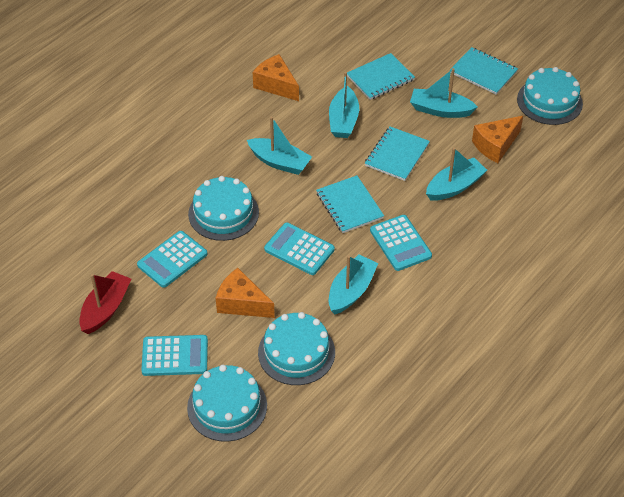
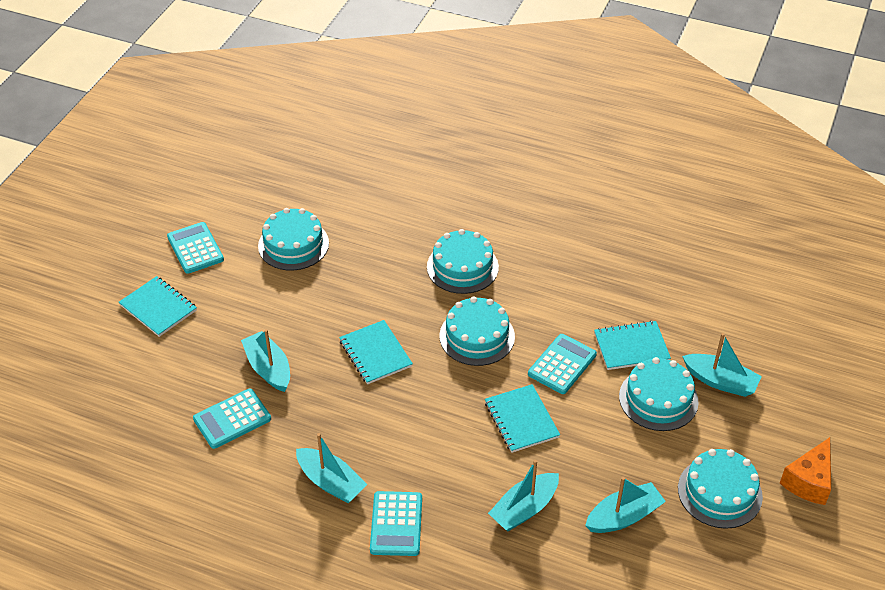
orange cheese: [216,268,275,318] [253,54,299,101] [472,116,523,163] = 3 -> [780,437,831,505] = 1
red boat: [79,271,131,334] = 1 -> none = 0
turquoise cake: [187,365,267,442] [188,176,259,241] [258,312,335,385] [517,67,583,125] = 4 -> [258,208,329,270] [427,229,499,294] [439,296,515,366] [619,357,699,431] [678,449,763,529] = 5

